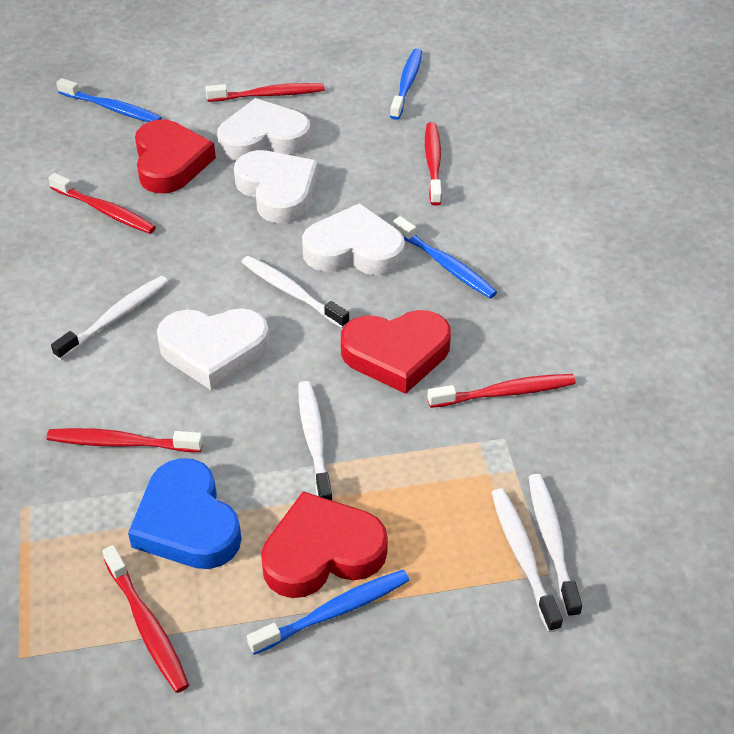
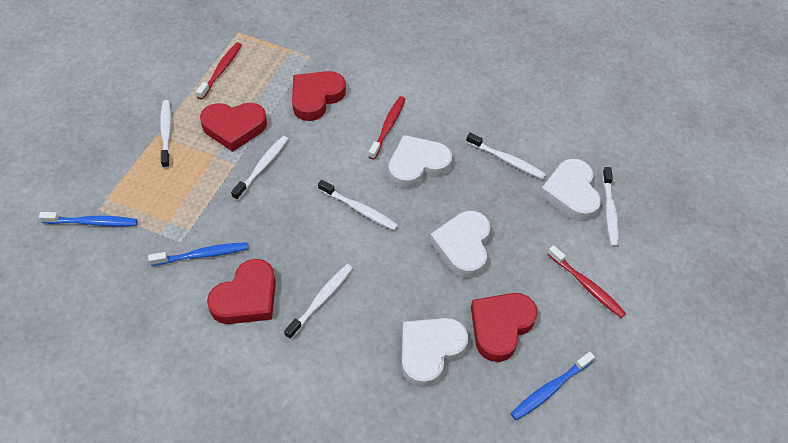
blue heart: [128,458,242,569] = 1 -> none = 0
blue toothbrush: [56,78,162,122] [247,570,410,655] [390,49,422,120] [393,216,497,298] = 4 -> [39,212,138,227] [148,242,248,266] [510,352,595,420] = 3
red heart: [135,119,216,193] [261,491,388,598] [341,310,451,394] = 3 -> [200,103,267,152] [207,259,276,324] [292,71,346,121] [471,293,538,362] = 4
red toothbrush: [47,428,203,452] [48,173,156,234] [102,545,189,693] [205,83,324,102] [425,122,442,206] [427,374,576,408] = 6 -> [196,42,242,100] [368,96,405,160] [547,245,626,318] = 3
white toothbrush: [51,276,168,360] [241,256,350,328] [298,381,333,501] [491,488,563,632] [529,474,582,618] = 5 -> [160,100,171,168] [231,136,288,200] [284,264,353,340] [318,180,398,231] [466,132,546,179] [602,167,619,247] = 6

